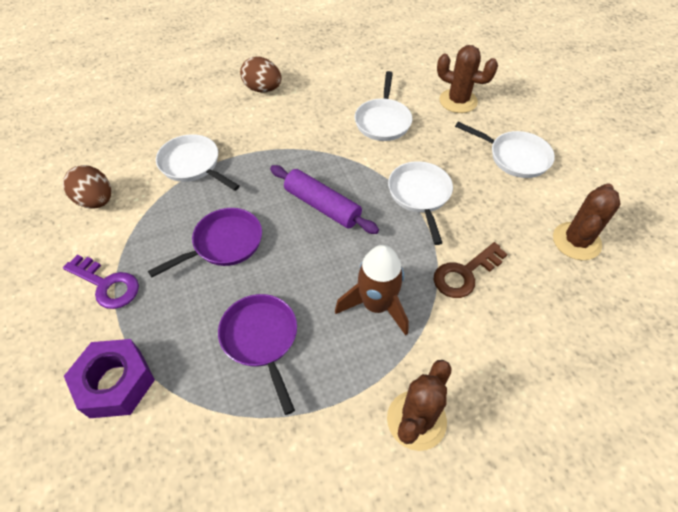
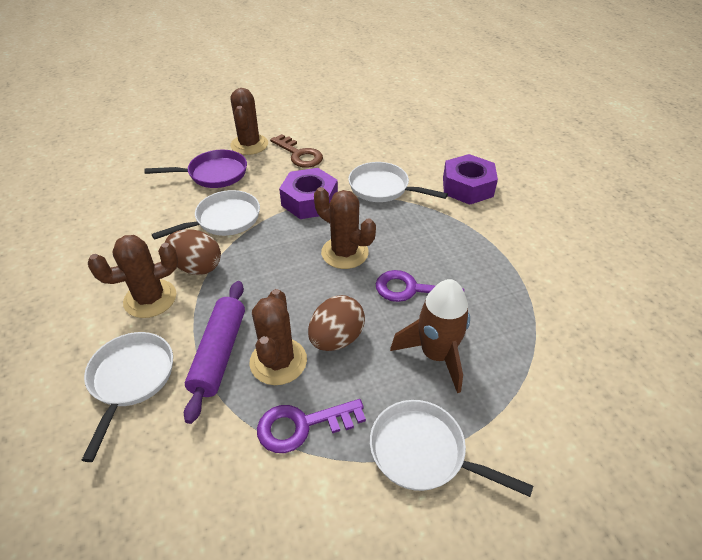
brown cactus: [387,360,452,451] [437,45,498,113] [553,184,621,260] = 3 -> [88,235,178,318] [230,88,268,155] [250,289,307,385] [314,187,376,269] = 4
purple key: [63,255,139,309] = 1 -> [257,399,366,453] [376,270,464,302] = 2
purple nut: [64,339,155,418] = 1 -> [279,168,338,219] [443,154,498,205] = 2
purple pan: [148,208,262,277] [218,294,297,415] = 2 -> [144,150,247,188] = 1

